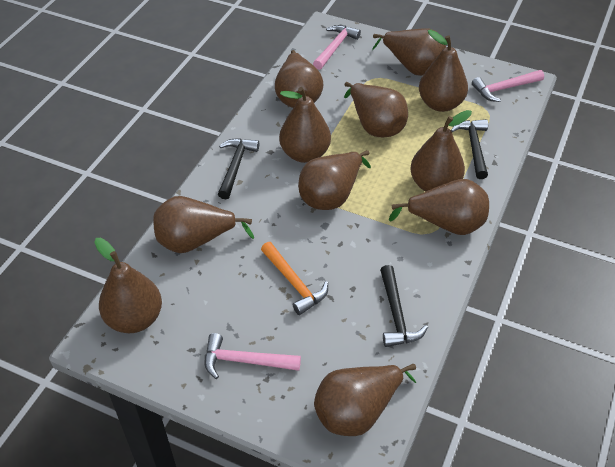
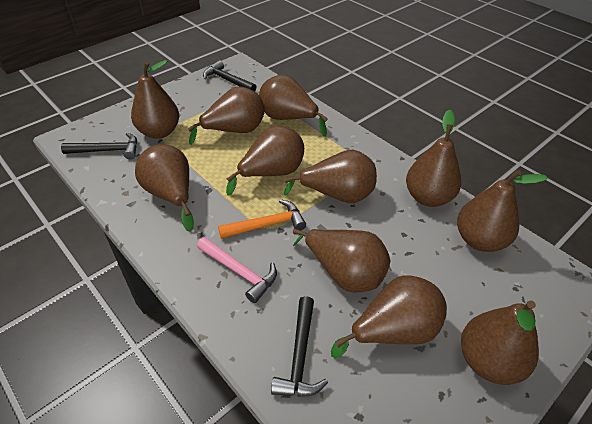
pink hammer: [205,333,301,379] [313,25,361,70] [472,70,544,102] = 3 -> [197,237,277,303] = 1

